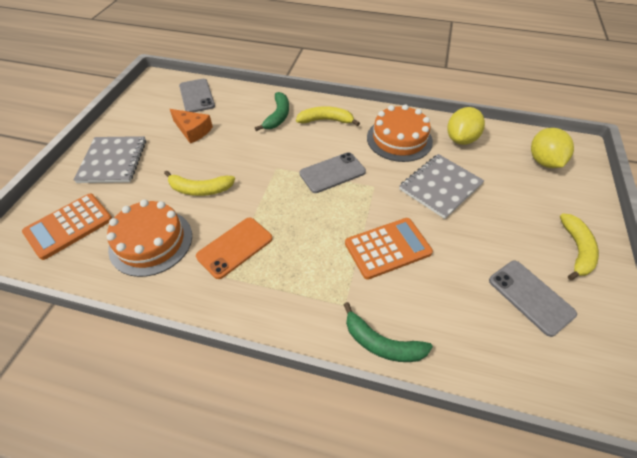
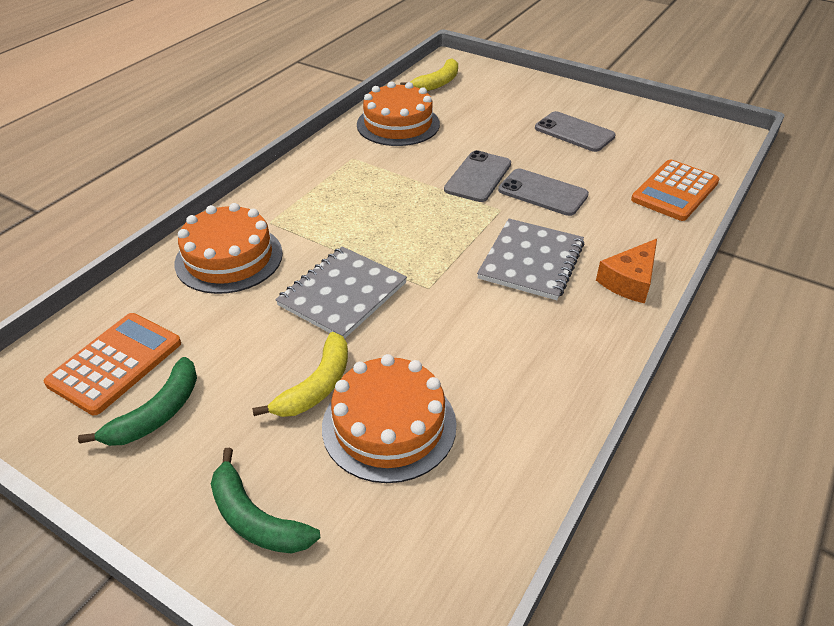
orange cake: [107,200,192,277] [367,104,433,162] = 2 -> [175,203,283,294] [322,354,457,483] [357,82,440,146] = 3
orange phone: [196,218,272,279] = 1 -> none = 0
yellow banana: [164,170,235,196] [296,106,360,126] [560,213,599,280] = 3 -> [252,332,348,417] [400,58,458,91] = 2
yellow lemon: [447,107,485,145] [531,128,574,168] = 2 -> none = 0

